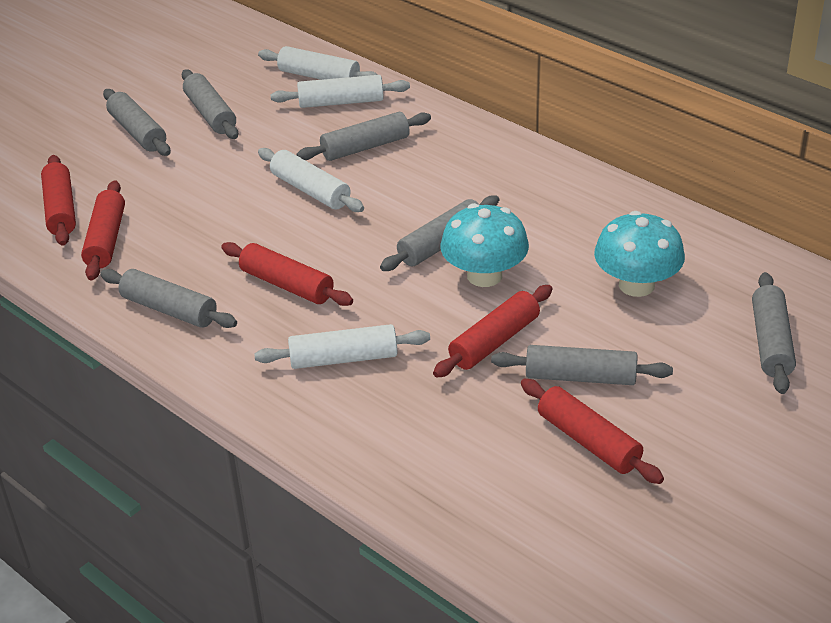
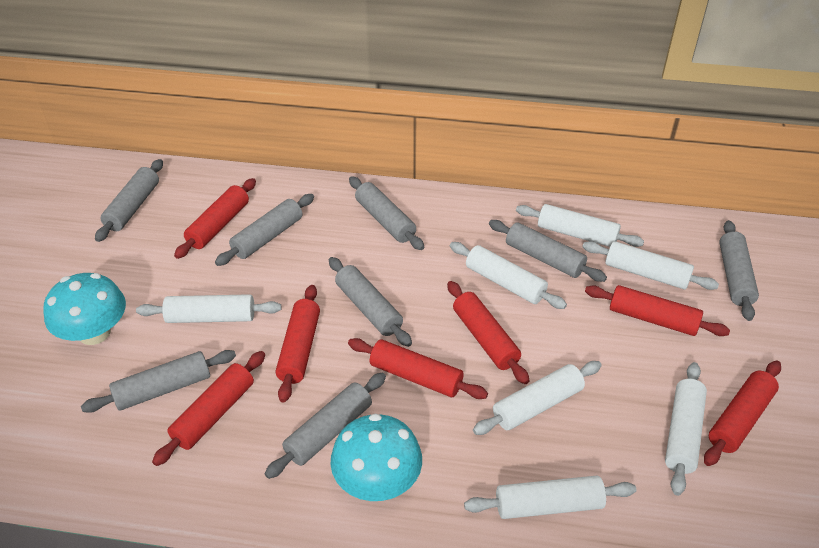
grey rolling pin: [100,269,237,328] [103,89,170,156] [182,70,238,139] [297,112,431,161] [380,195,499,271] [491,345,673,385] [752,272,796,394] = 7 -> [81,350,236,413] [95,159,163,242] [215,194,314,266] [265,373,386,479] [329,257,412,347] [349,176,424,250] [489,220,607,282] [719,220,759,321] = 8
red rolling pin: [41,155,76,246] [81,180,125,281] [221,242,353,306] [433,285,553,378] [521,378,664,484] = 5 -> [152,351,265,466] [174,178,256,259] [276,285,320,403] [348,338,488,399] [447,281,529,384] [585,285,730,336] [704,361,781,466] = 7
white rolling pin: [254,324,430,369] [258,46,378,80] [258,148,364,212] [271,75,410,108] = 4 -> [136,294,281,323] [450,242,567,309] [464,476,636,519] [473,361,602,435] [516,204,644,247] [582,241,719,290] [665,362,707,496] = 7

